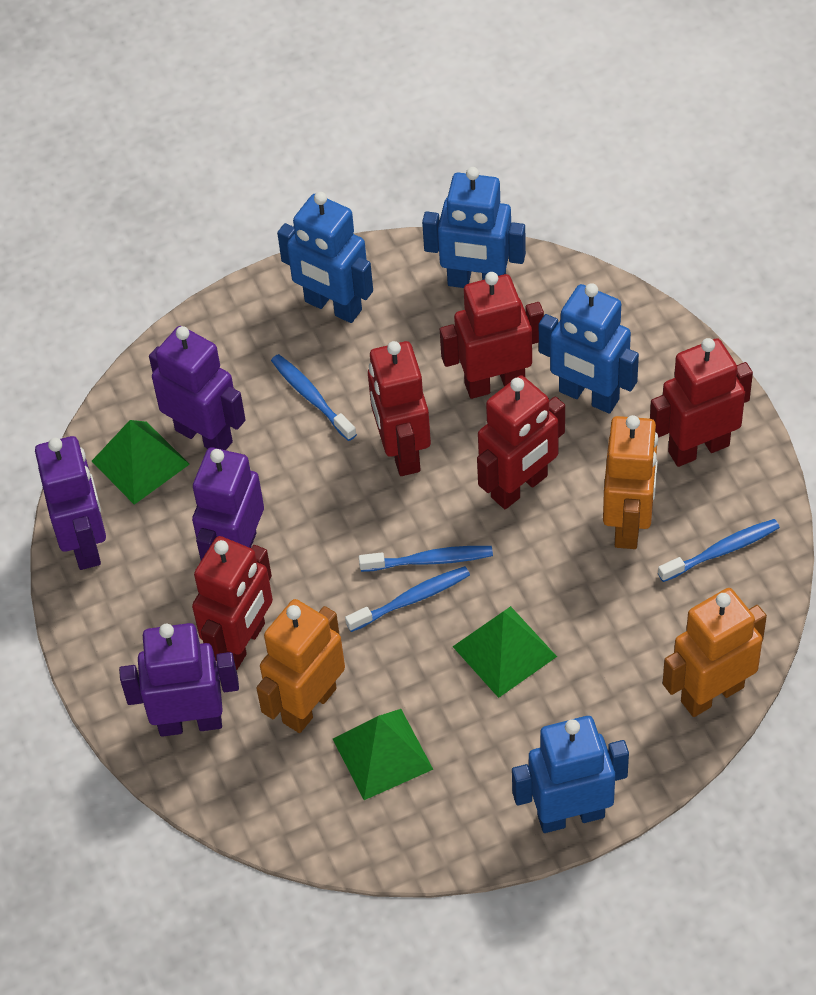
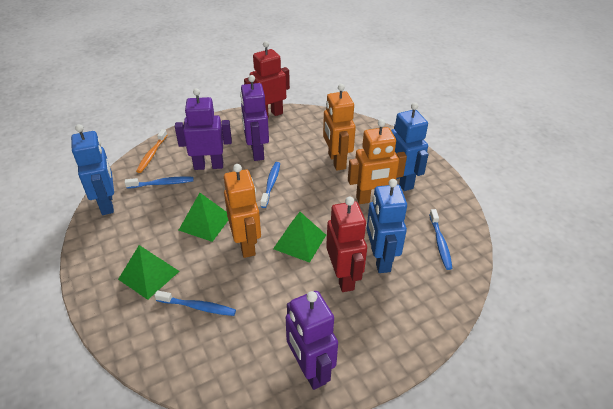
blue robot: [277,192,373,323] [422,167,526,288] [512,716,629,833] [539,283,639,414] = 4 -> [71,124,114,215] [366,179,407,273] [391,102,429,191] = 3
orange toothbrush: none = 0 -> [136,129,167,173] = 1
purple robot: [35,436,106,570] [119,623,239,737] [149,326,246,450] [192,447,264,560] = 4 -> [175,88,232,170] [240,75,269,161] [286,291,338,390] = 3
red robot: [192,536,273,670] [368,341,431,476] [440,272,544,399] [477,375,565,509] [650,338,753,467] = 5 -> [244,41,290,118] [326,197,367,292] = 2

